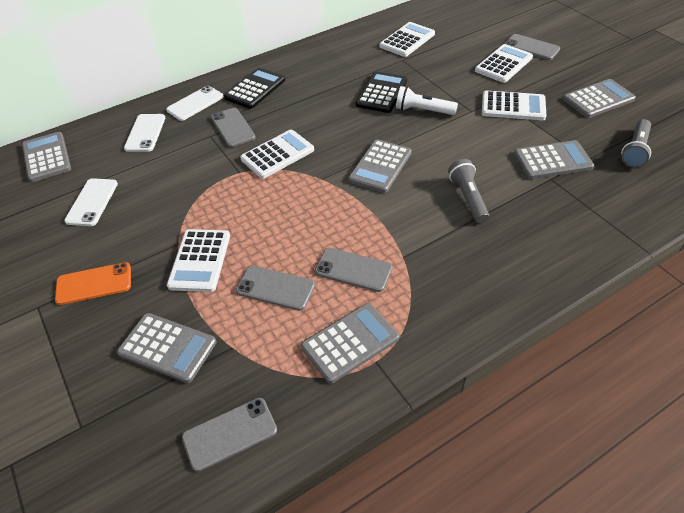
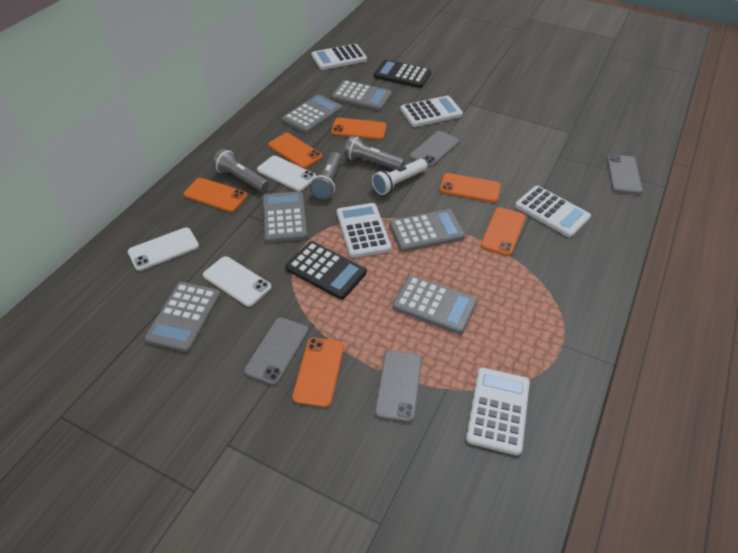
grey flashlight: [448,159,489,223] [621,119,651,168] = 2 -> [212,149,269,192] [310,152,342,200] [344,136,404,170] = 3
grey phone: [182,398,277,472] [211,108,256,147] [236,266,315,311] [315,248,392,292] [504,34,560,60] = 5 -> [244,317,309,385] [375,350,422,422] [409,131,460,168] [606,154,643,194] = 4
orange phone: [55,262,131,305] = 1 -> [184,178,247,212] [268,133,322,168] [292,338,344,407] [331,118,386,140] [440,173,501,203] [481,207,526,256] = 6

